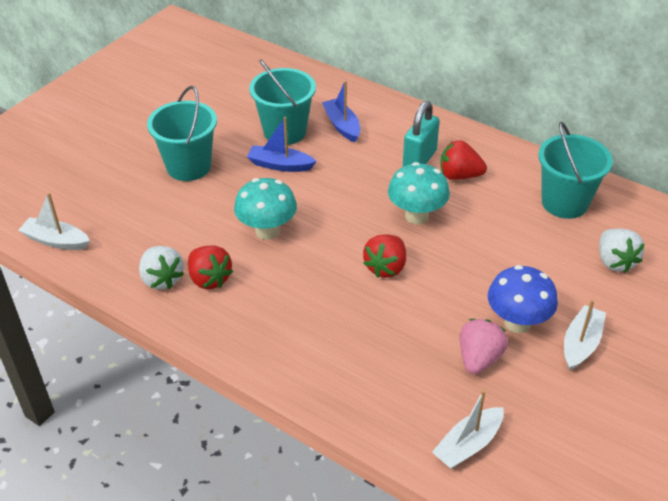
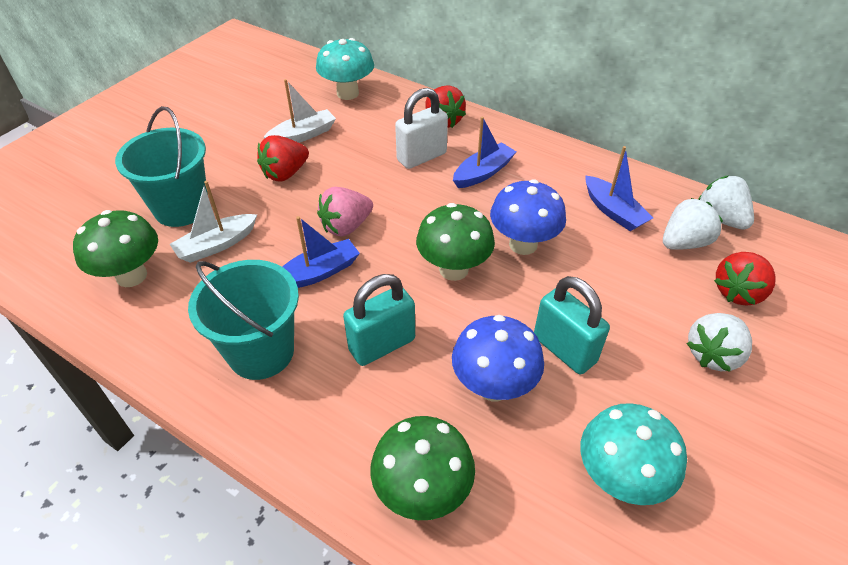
blue boat: [247,117,317,172] [322,81,360,142] = 2 -> [282,216,360,288] [453,117,517,188] [585,146,653,231] = 3
blue mushroom: [488,265,558,333] = 1 -> [452,315,544,401] [490,179,566,255] = 2
green mushroom: none = 0 -> [73,210,158,287] [370,416,475,520] [416,203,495,281] = 3
turquoise bucket: [147,86,217,181] [249,59,316,145] [538,122,613,219] = 3 -> [115,106,208,227] [188,260,299,380] = 2
turquoise padlock: [403,101,440,167] = 1 -> [343,274,415,366] [534,276,610,374] = 2
white boat: [18,193,90,250] [432,390,504,469] [564,300,606,371] = 3 -> [170,181,257,263] [263,79,336,143] = 2
white padlock: none = 0 -> [395,88,448,169] = 1
white strawberry: [139,246,184,290] [599,229,645,273] = 2 -> [663,198,723,250] [686,313,752,372] [698,176,754,230] = 3

